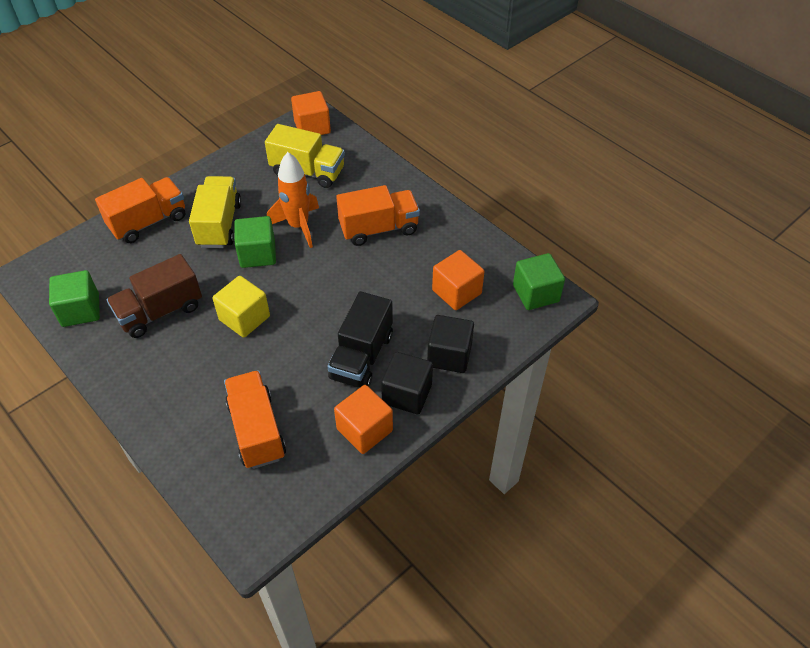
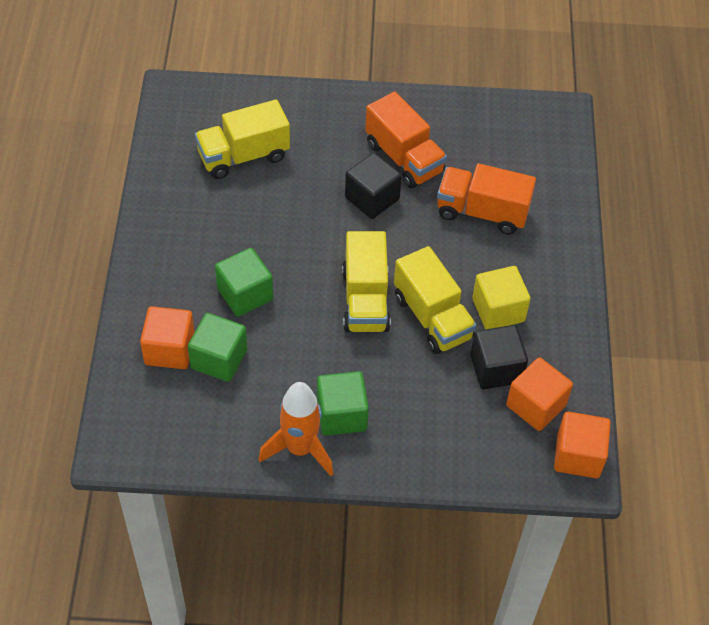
black truck: [328,291,393,388] = 1 -> none = 0
brown truck: [106,254,202,338] = 1 -> none = 0
orange truck: [95,177,185,243] [224,370,286,469] [336,185,420,246] = 3 -> [365,92,447,188] [437,164,536,235] = 2
yellow truck: [189,176,241,248] [265,124,345,188] = 2 -> [195,99,290,179] [342,231,391,332] [394,246,477,354] = 3

